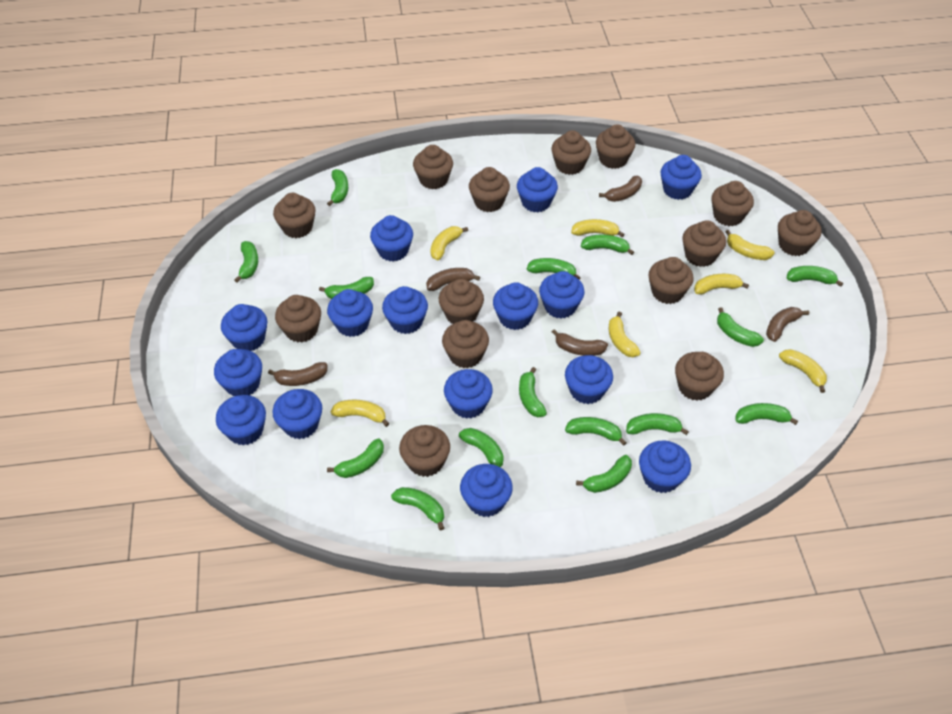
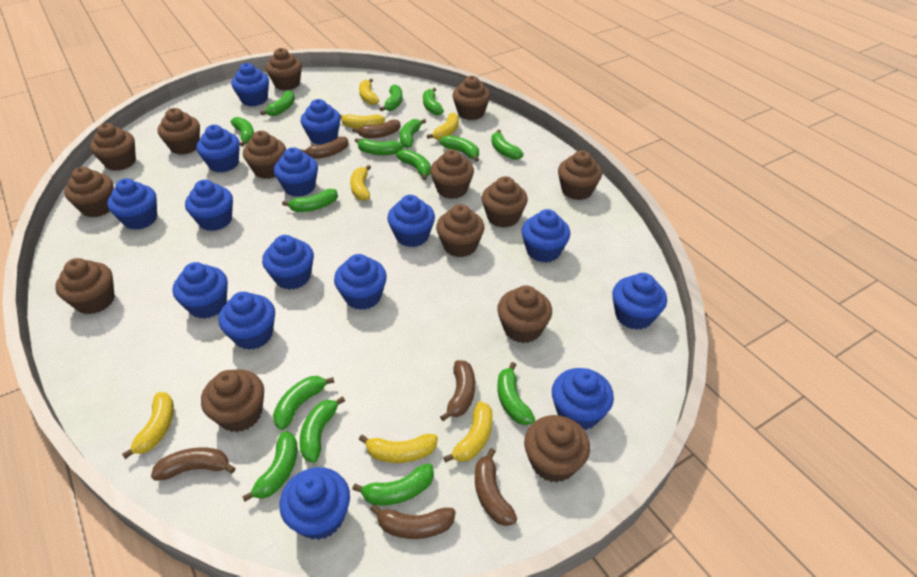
brown banana: [268,362,328,386] [426,268,480,291] [552,329,608,356] [599,176,642,202] [766,307,809,342] = 5 -> [151,447,235,481] [300,137,349,159] [352,120,401,138] [370,504,456,539] [440,360,475,421] [475,448,517,526] = 6

